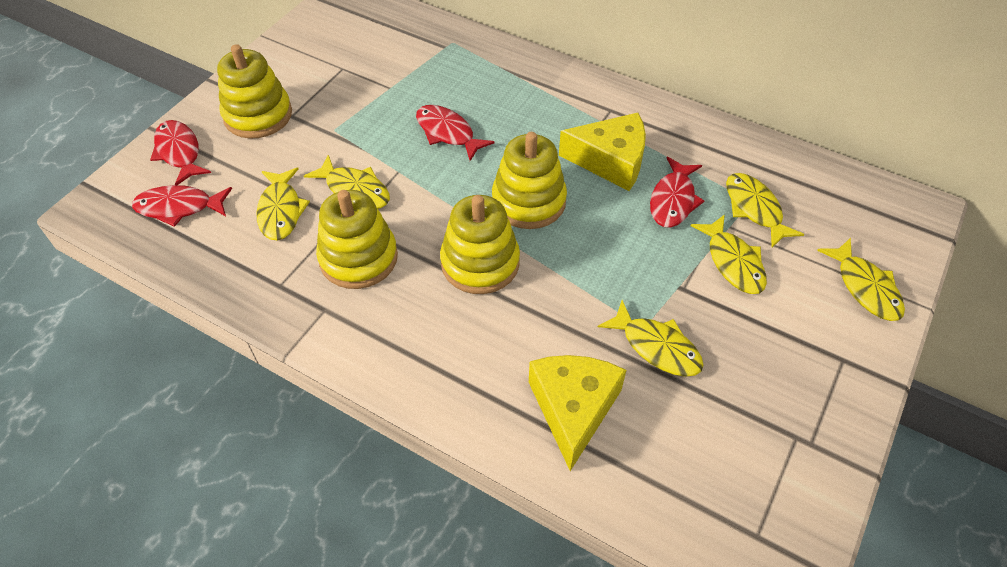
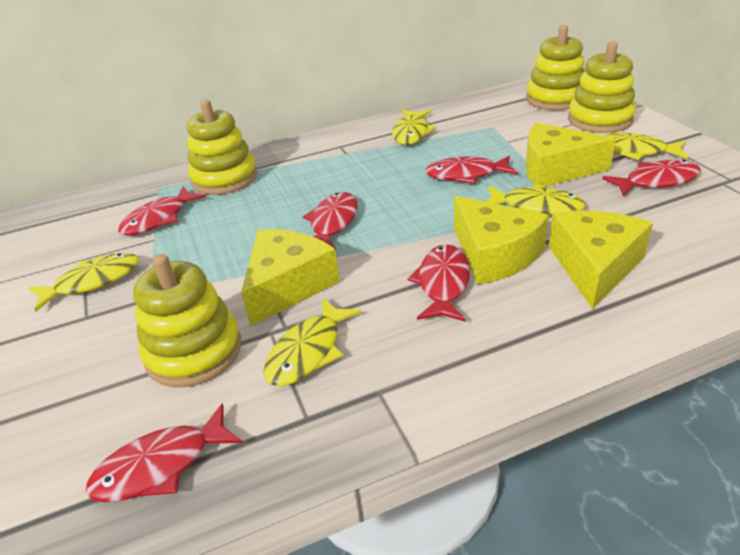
red fish: [132,185,232,227] [150,120,211,185] [416,105,495,161] [650,157,704,228] = 4 -> [86,403,243,502] [118,187,206,236] [303,192,358,251] [408,244,470,322] [425,156,518,184] [602,160,701,197] = 6
yellow cheese: [529,355,627,471] [559,113,646,191] = 2 -> [241,229,340,326] [454,196,549,285] [526,122,616,187] [549,211,653,309] = 4
yellow fish: [256,168,310,241] [304,155,390,209] [598,300,704,377] [691,214,767,294] [726,173,804,248] [817,238,905,321] = 6 -> [28,253,139,312] [263,297,362,386] [392,110,436,145] [485,185,586,215] [605,133,688,160] = 5

